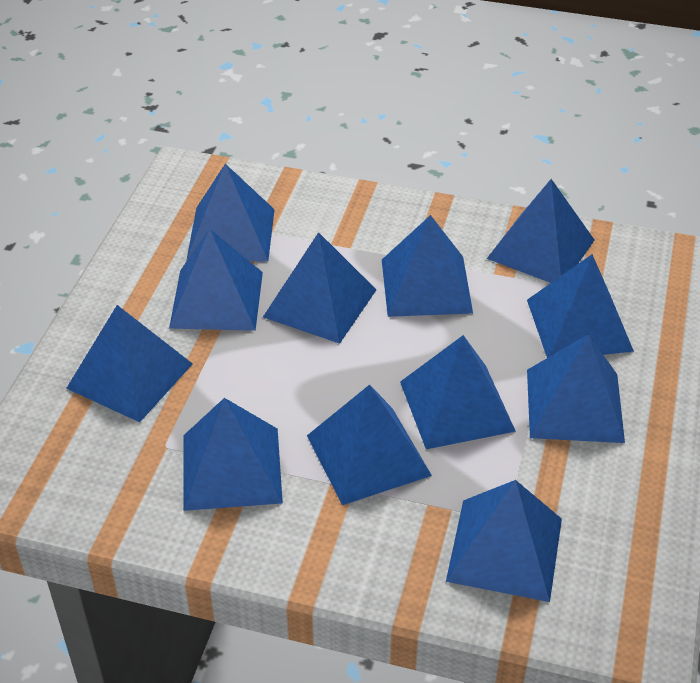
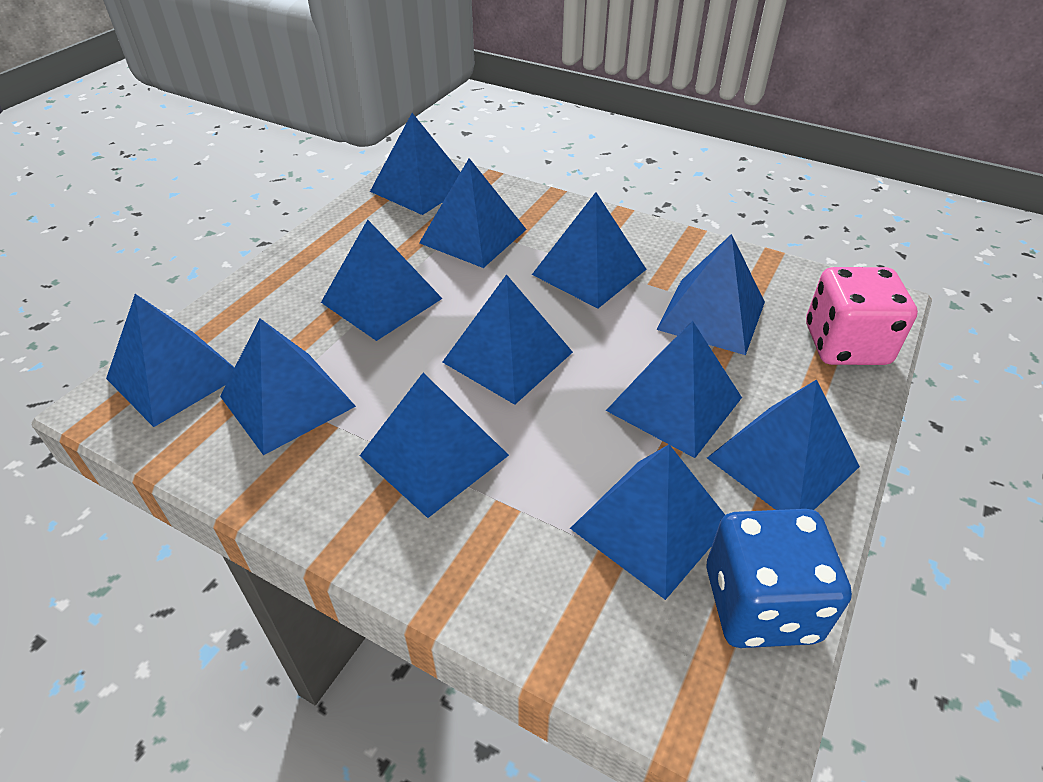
blue dice: none = 0 -> [706,509,852,648] = 1
pink dice: none = 0 -> [806,267,918,365] = 1

